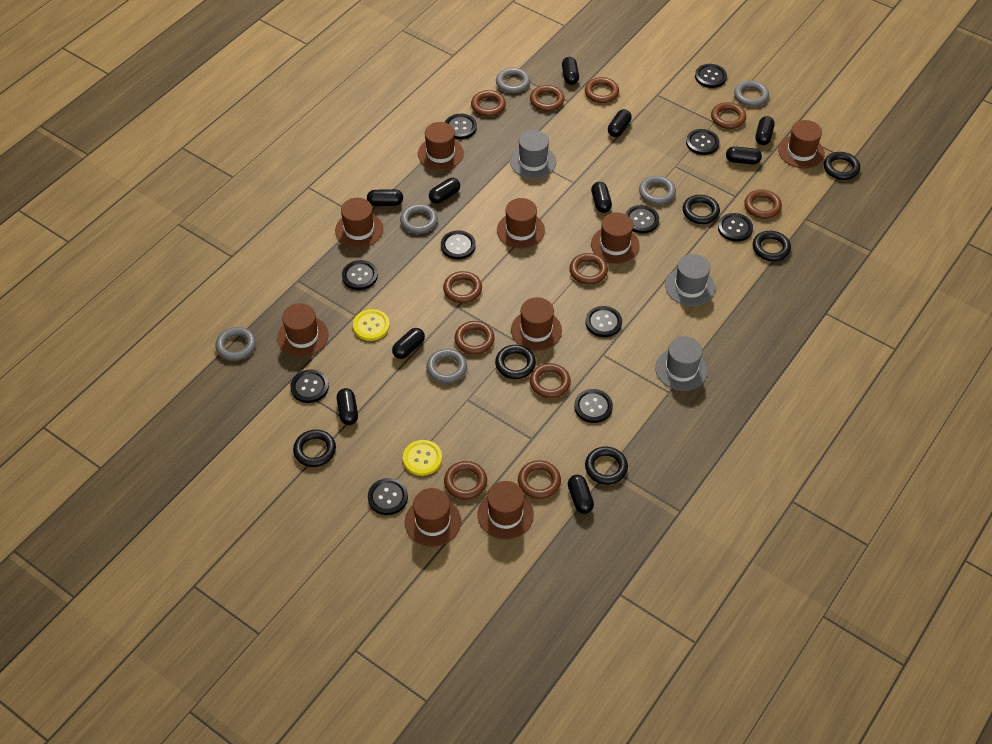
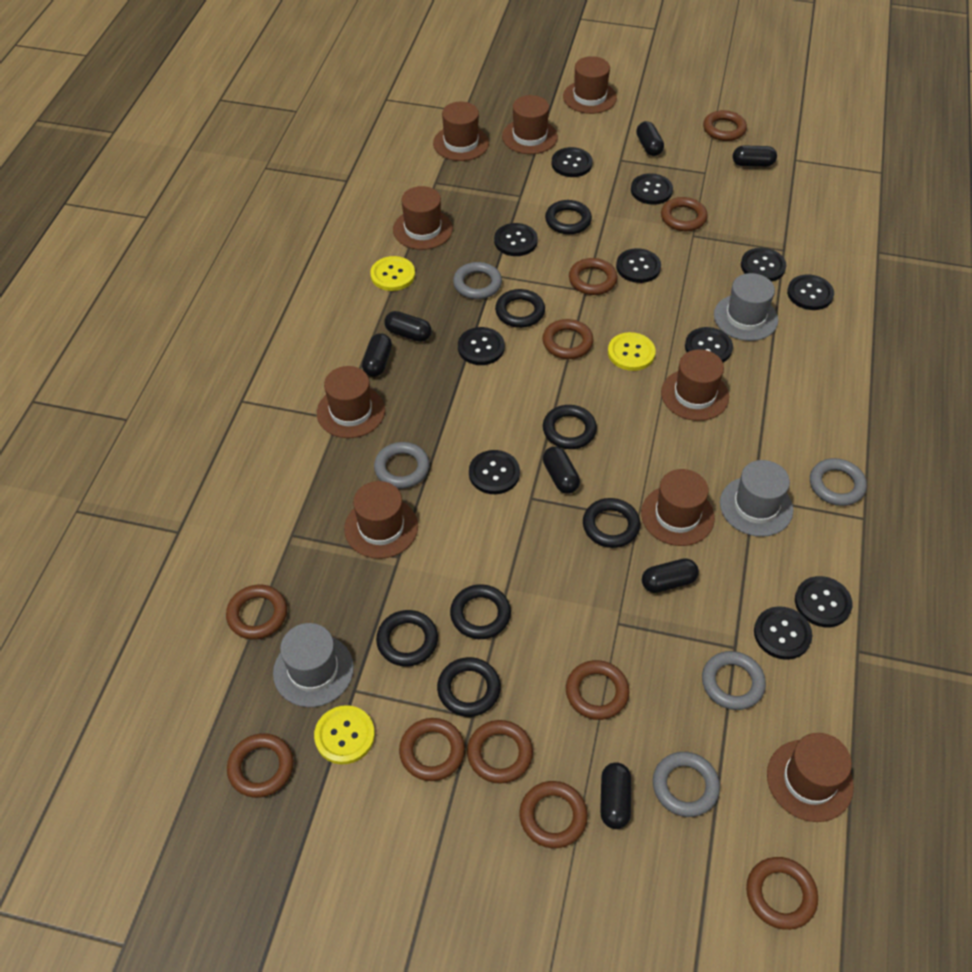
black capsule: [337,388,358,425] [367,189,403,206] [392,328,425,359] [429,178,460,204] [562,57,579,85] [568,475,594,514] [591,182,612,213] [608,109,632,137] [726,146,762,164] [755,116,774,145] = 10 -> [362,333,392,377] [384,311,432,342] [543,446,580,494] [600,762,631,829] [636,121,664,156] [642,558,699,593] [733,145,777,167] = 7
black ring: [293,430,336,467] [495,345,536,379] [585,447,628,485] [683,195,720,224] [753,231,791,261] [824,152,860,180] = 6 -> [376,610,438,667] [437,657,501,717] [450,584,511,639] [495,289,545,328] [543,405,597,449] [545,200,592,234] [583,498,640,548] = 7
grey ring: [215,327,256,361] [400,204,438,234] [426,349,467,383] [496,67,530,93] [639,176,676,205] [734,80,769,107] = 6 -> [374,442,430,489] [453,262,502,299] [653,752,720,817] [702,651,766,710] [810,458,867,506] = 5
yellow button: [353,309,390,341] [403,440,442,476] = 2 -> [314,705,375,764] [370,256,415,291] [608,332,656,371] = 3

